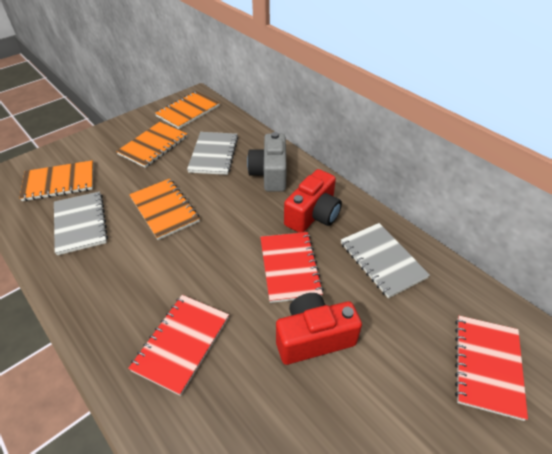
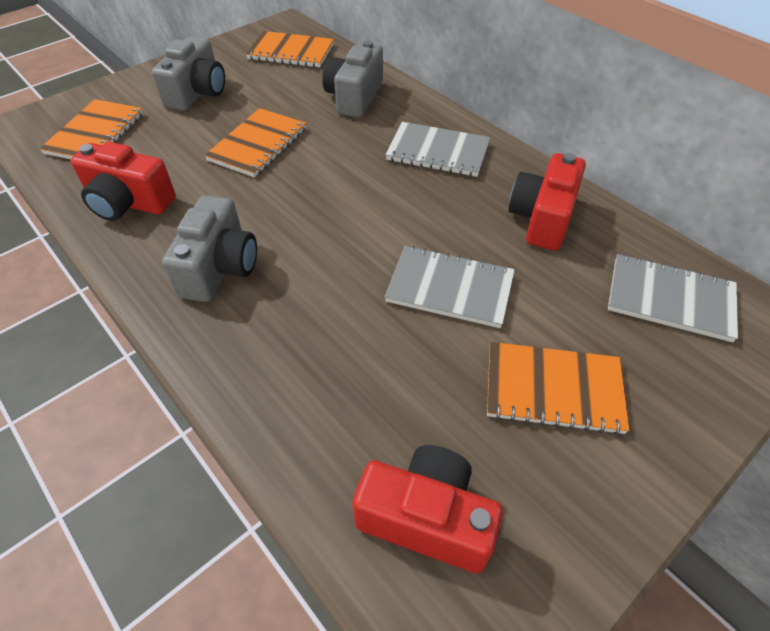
grey camera: [247,132,287,192] = 1 -> [152,36,225,111] [162,195,257,302] [322,40,383,118] = 3
red camera: [276,293,362,365] [284,169,342,233] = 2 -> [71,142,176,221] [352,445,503,573] [508,153,586,251] = 3
red notebook: [128,295,229,396] [260,232,324,303] [455,316,528,421] = 3 -> none = 0

